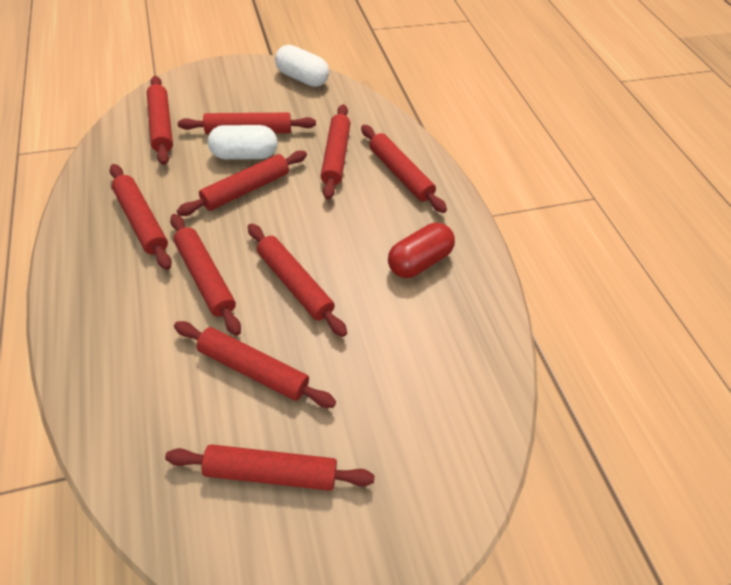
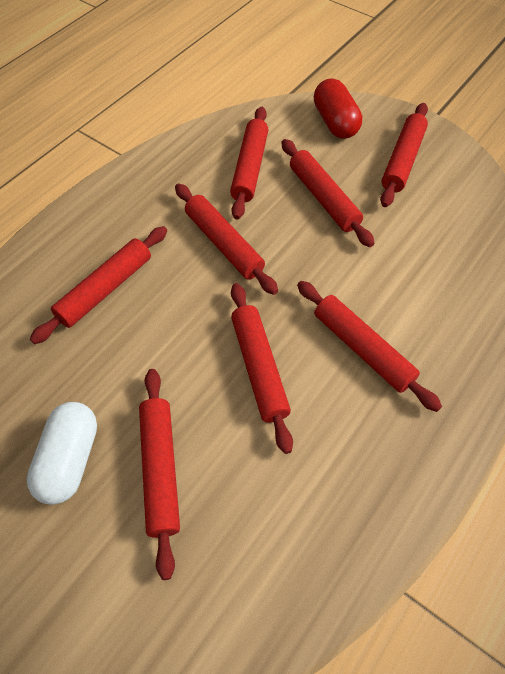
red rolling pin: [110,164,172,270] [147,76,173,165] [165,444,375,491] [170,214,241,336] [174,321,336,408] [177,151,307,216] [178,113,316,134] [248,224,347,337] [321,104,351,199] [361,125,447,213] = 10 -> [30,226,167,344] [139,369,180,580] [175,184,278,295] [230,107,268,219] [231,283,293,454] [281,139,375,247] [297,281,442,412] [380,103,428,207] = 8
white capsule: [208,125,278,160] [275,45,329,87] = 2 -> [26,402,97,505] = 1

